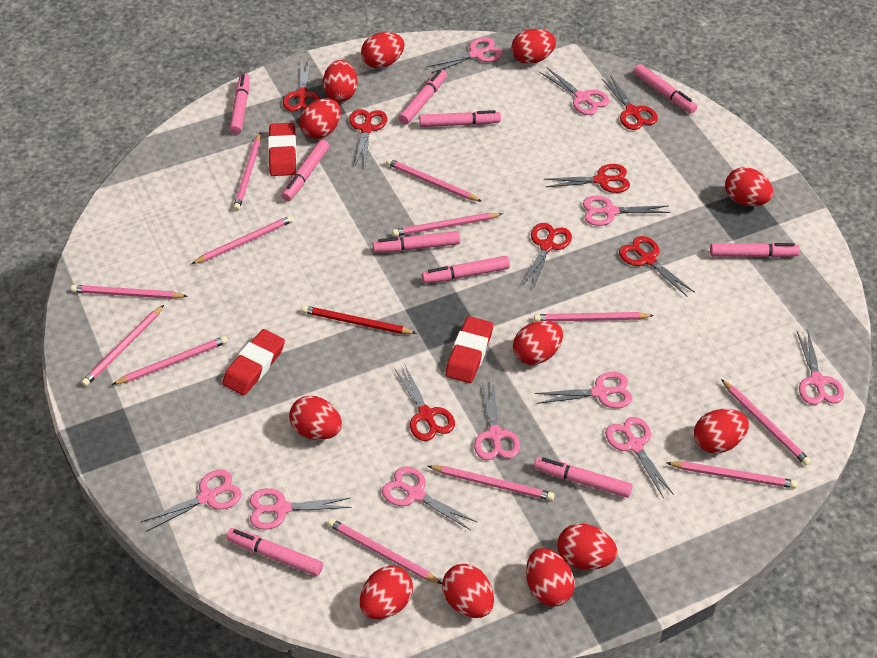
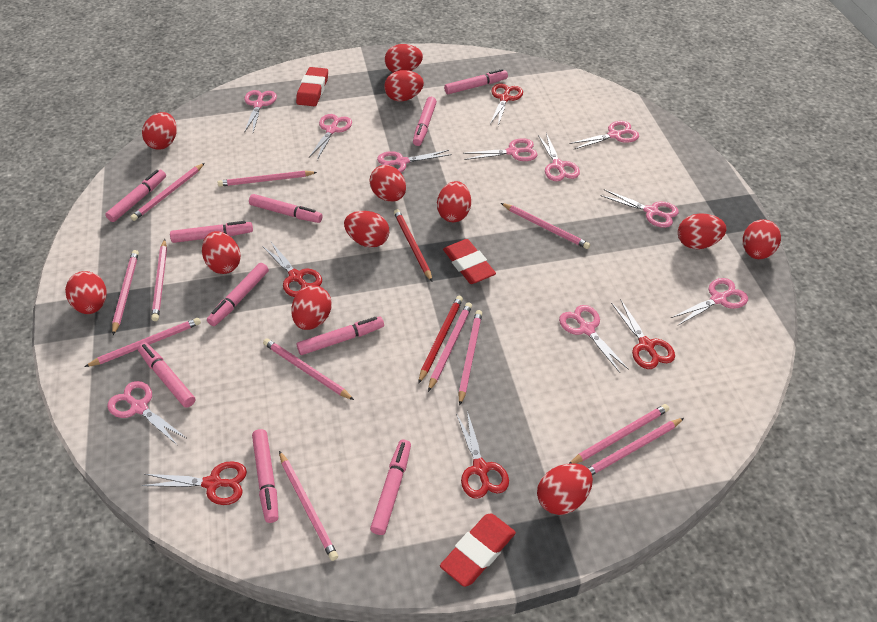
red pencil: [302,305,417,334] = 1 -> [394,209,432,281] [418,296,463,384] = 2
red scissors: [283,58,320,111] [349,109,387,166] [394,365,455,441] [523,223,572,289] [544,164,630,193] [602,75,658,130] [619,236,695,297] = 7 -> [141,461,247,505] [262,241,322,297] [456,411,509,499] [490,83,523,126] [611,299,675,369] = 5

